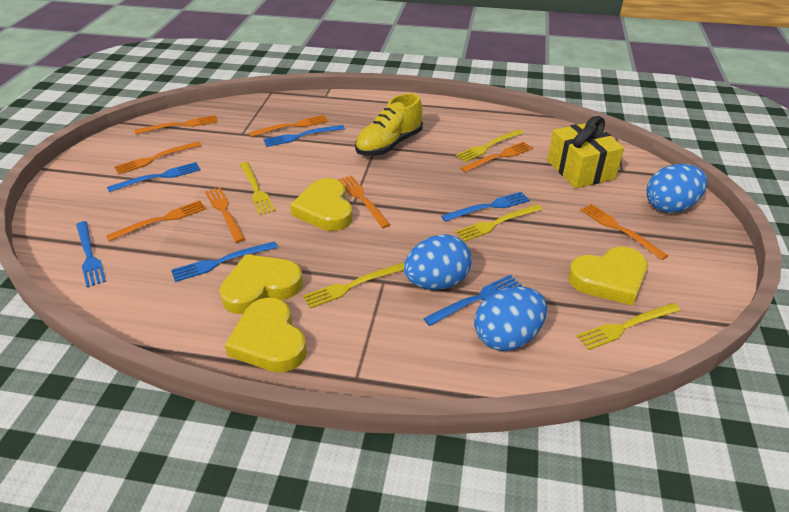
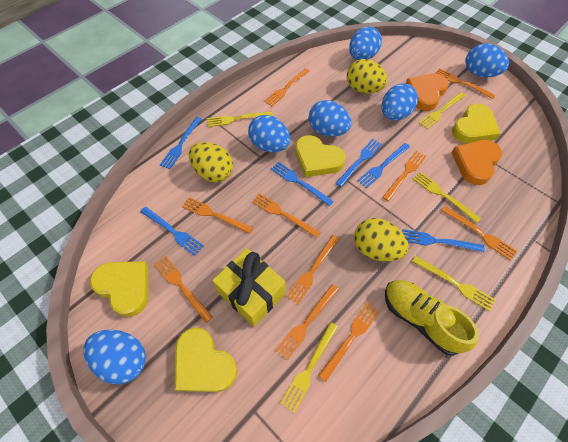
blue egg: [404,234,472,290] [474,287,547,351] [646,164,707,213] = 3 -> [83,330,146,384] [248,115,290,152] [308,100,351,136] [349,26,382,60] [382,83,418,121] [465,43,509,77] = 6
orange fork: [106,200,206,241] [114,141,202,174] [134,115,218,134] [205,187,245,243] [249,115,329,137] [338,175,391,228] [460,142,533,172] [580,204,668,260] = 8 -> [154,256,213,323] [182,197,253,234] [252,193,321,238] [264,68,309,106] [276,284,339,360] [286,235,339,304] [318,302,380,382] [382,151,426,201] [436,68,496,99] [442,206,517,261] = 10
orange heart: none = 0 -> [406,73,449,111] [451,140,502,185] = 2
yellow egg: none = 0 -> [189,142,233,182] [347,59,388,93] [354,218,409,262] = 3

